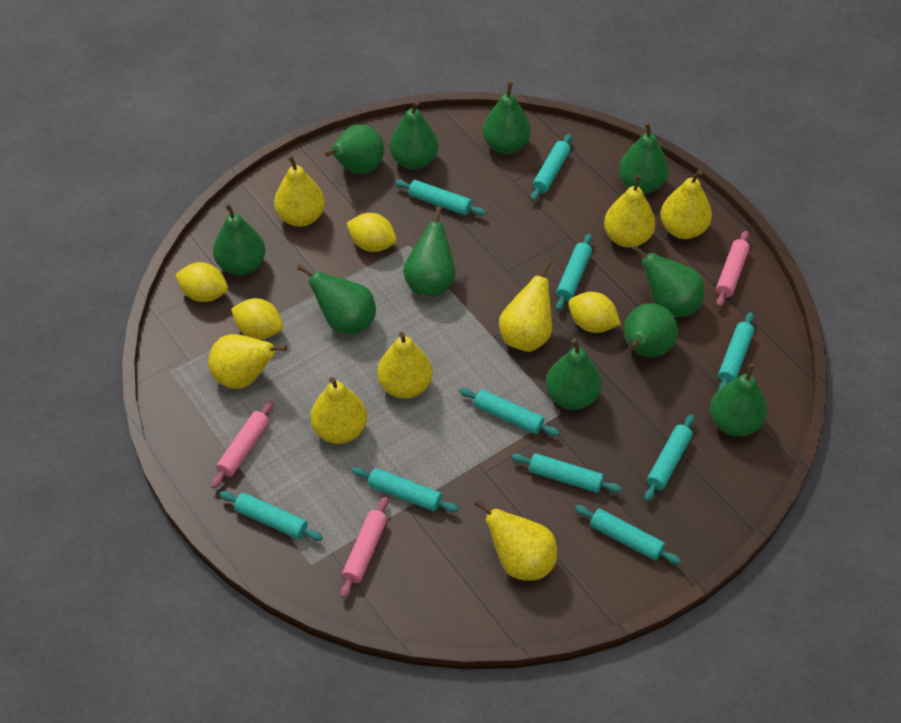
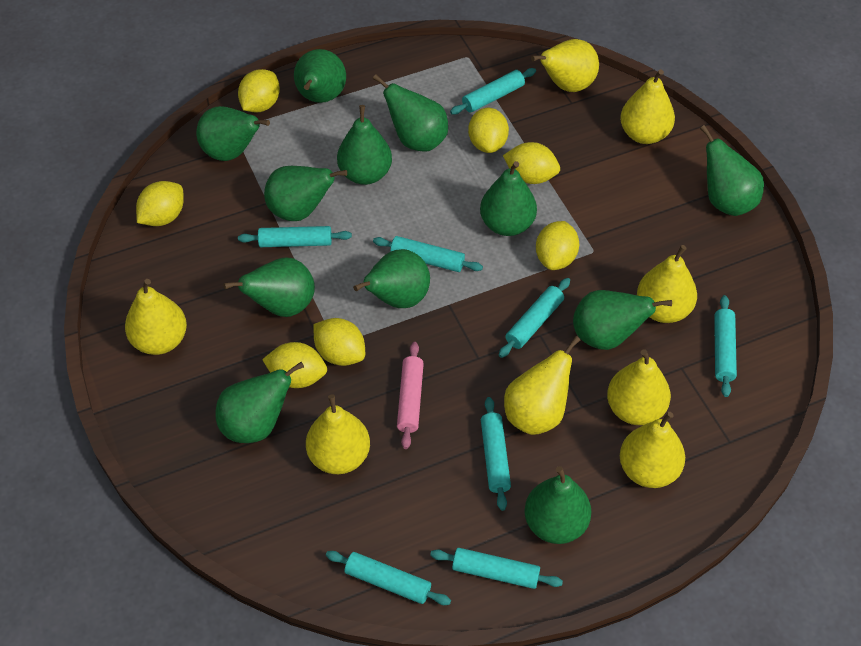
green pear: [213,203,265,275] [297,264,376,334] [325,125,384,174] [390,100,439,169] [403,206,456,296] [482,82,531,154] [546,338,602,410] [619,122,669,194] [624,303,678,357] [632,245,705,317] [710,363,767,437] = 11 -> [196,106,270,161] [216,362,304,443] [223,258,315,317] [264,166,347,221] [294,49,346,103] [337,105,392,185] [353,249,430,308] [373,74,448,152] [480,161,537,236] [524,466,591,544] [573,290,672,350] [700,125,764,216] = 12
pink rolling pin: [211,401,274,489] [341,496,388,598] [716,231,750,307] = 3 -> [397,342,424,449] = 1
turquoise rolling pin: [219,491,323,541] [352,467,459,512] [395,180,486,216] [459,388,560,436] [511,453,622,493] [531,134,572,201] [556,234,592,311] [575,505,681,564] [645,414,694,501] [718,312,754,390] = 10 -> [238,226,352,247] [326,551,451,605] [373,236,483,272] [430,548,563,589] [450,68,536,115] [481,397,511,511] [499,278,570,358] [714,295,737,397] = 8
yellow lemon: [175,262,228,302] [231,298,283,339] [347,213,397,252] [568,292,621,333] = 4 -> [136,181,184,226] [238,69,280,112] [262,342,327,388] [313,318,365,366] [468,108,509,153] [503,142,560,184] [536,221,579,270] = 7

